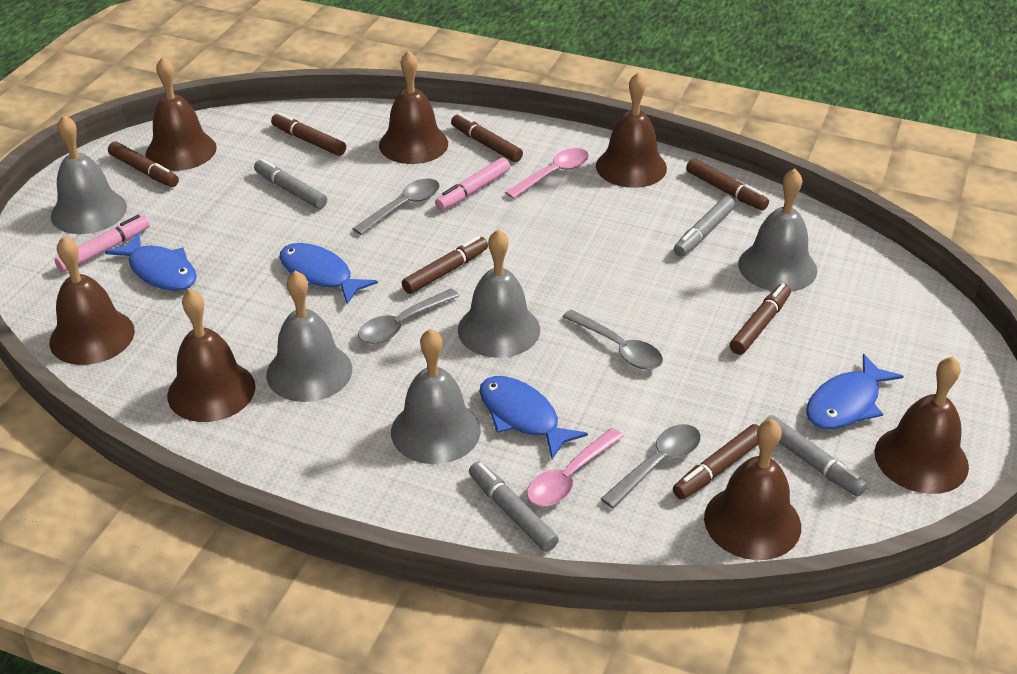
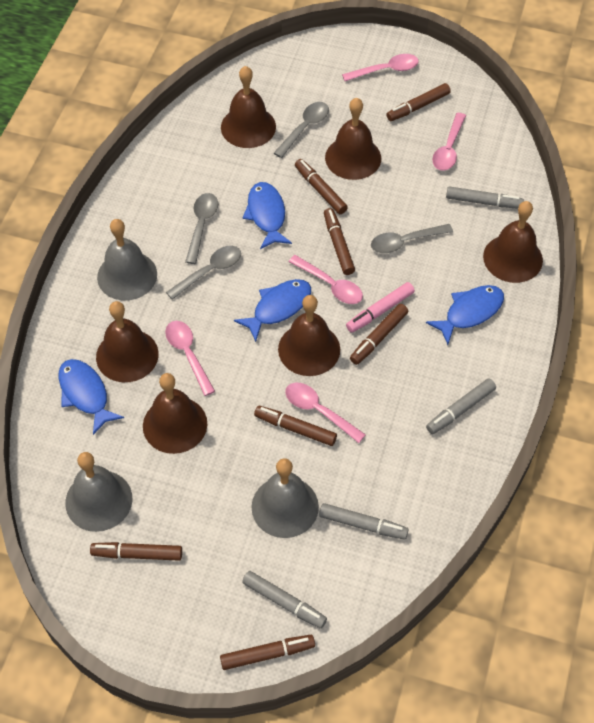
brown bell: [49,236,135,365] [145,56,217,171] [167,289,256,422] [379,50,448,164] [596,72,667,188] [704,419,801,560] [875,356,969,494] = 7 -> [96,301,159,382] [143,373,207,454] [221,66,276,148] [278,295,340,376] [325,98,381,180] [483,201,543,283] = 6
grey bell: [51,115,127,234] [266,270,352,402] [391,328,481,464] [458,229,540,358] [738,169,817,292] = 5 -> [65,452,132,532] [97,219,157,300] [252,458,319,538] = 3
pink marker: [55,215,150,273] [435,158,510,210] = 2 -> [346,282,415,333] = 1
pink spoon: [505,148,589,199] [527,428,624,506] = 2 -> [165,321,215,396] [285,383,366,443] [289,255,363,304] [342,54,419,81] [432,113,466,171] = 5

